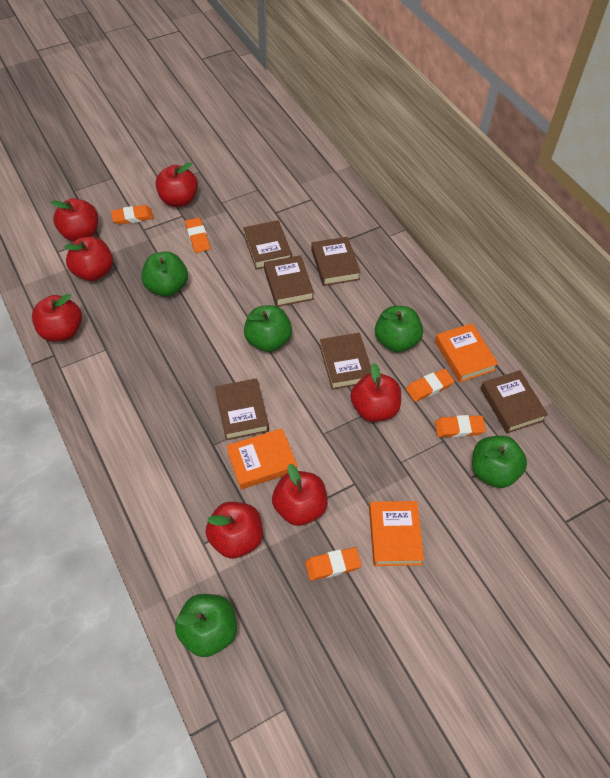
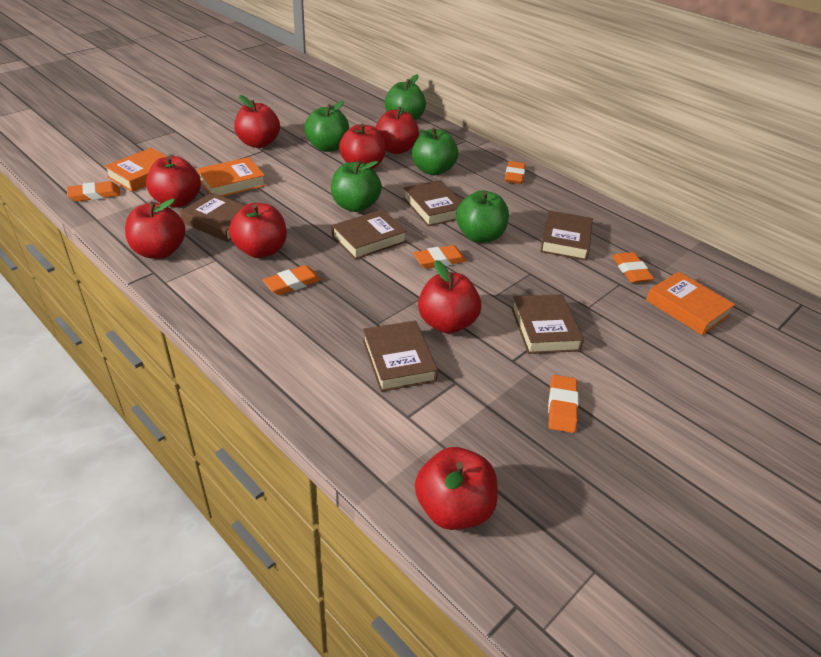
orange eraser: [111,205,153,225] [185,218,210,253] [305,547,362,581] [406,369,454,402] [435,415,486,437] = 5 -> [67,181,120,202] [263,265,321,295] [413,245,467,269] [505,161,526,184] [548,375,578,433] [612,252,654,283] = 6
red apple: [32,294,82,342] [51,198,98,242] [64,237,113,281] [155,162,198,207] [206,502,263,559] [272,464,328,526] [351,363,401,422] = 7 -> [125,199,186,259] [146,156,201,207] [229,203,287,258] [234,95,280,148] [339,124,385,169] [375,101,419,154] [415,447,498,530] [418,260,481,334] = 8

